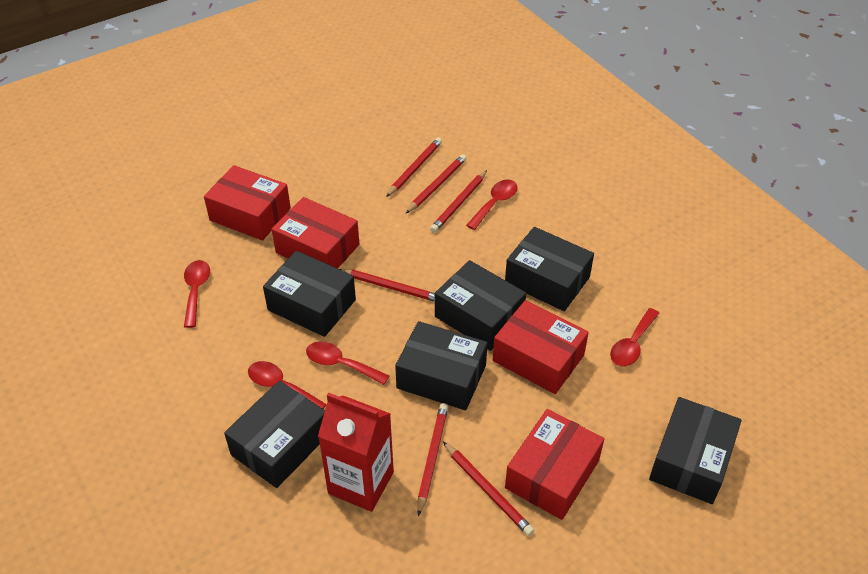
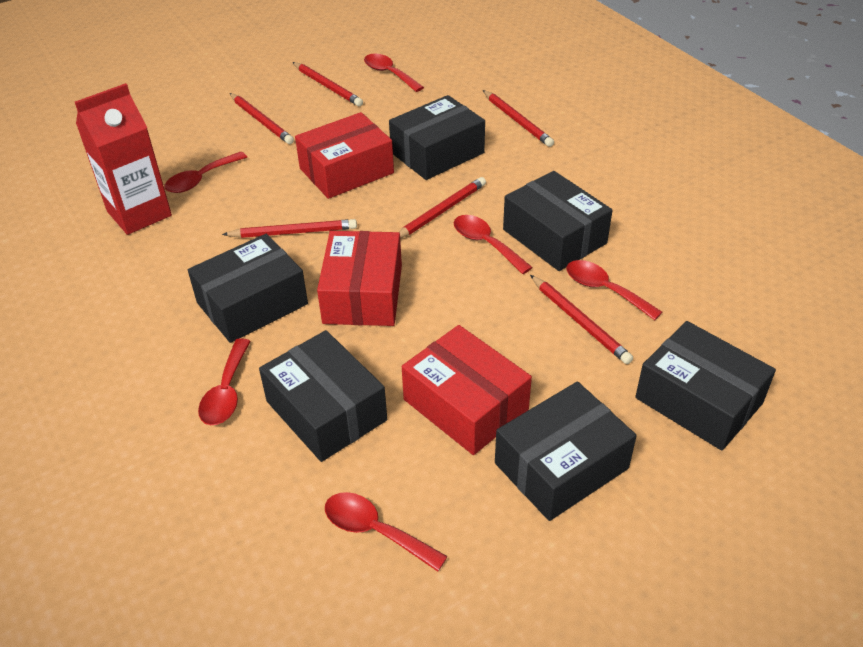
red box: [204,165,291,241] [272,197,359,269] [493,300,589,394] [505,409,604,520] = 4 -> [295,112,394,199] [317,231,402,326] [402,325,532,455] = 3
red spoon: [184,260,210,328] [248,361,327,409] [306,341,389,385] [466,180,518,230] [610,308,660,367] = 5 -> [164,152,247,193] [198,338,251,425] [325,492,448,572] [364,53,424,92] [454,215,533,274] [566,260,662,320] = 6

